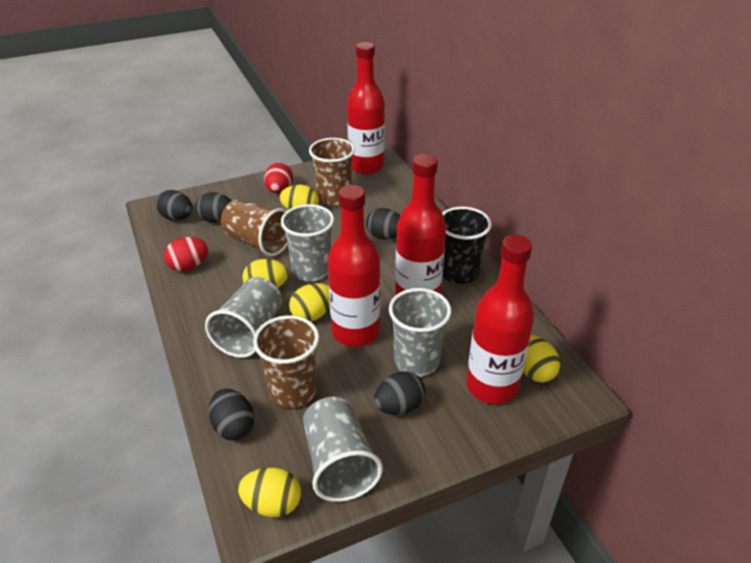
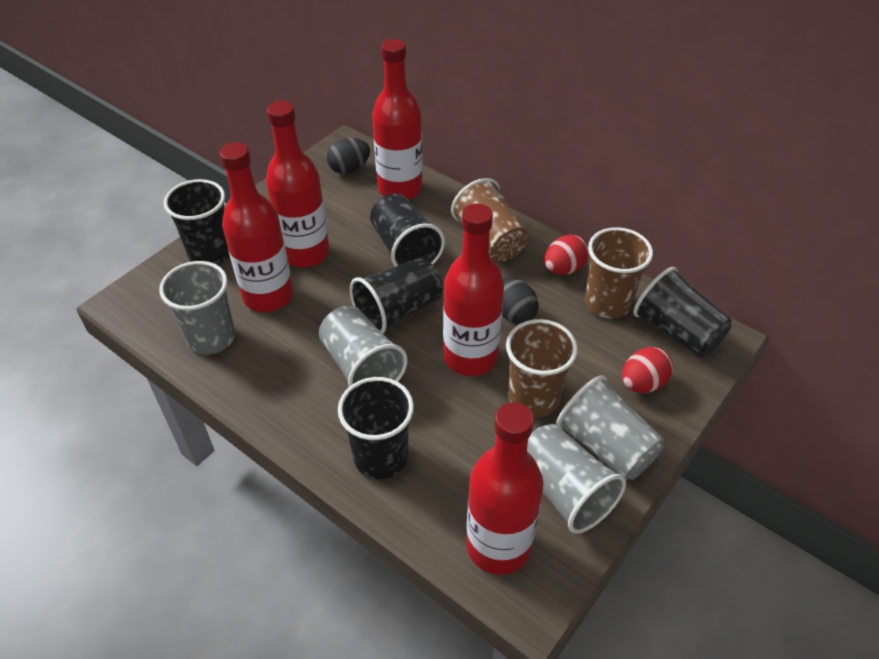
black cup: [442,207,492,284] = 1 -> [164,179,230,265] [338,377,414,479] [350,258,442,334] [370,193,445,267] [633,267,732,358] = 5
black egg: [156,190,193,221] [195,192,232,223] [209,389,254,440] [366,208,401,239] [374,371,426,415] = 5 -> [327,138,370,174] [502,277,539,324] = 2
red bottle: [327,185,380,347] [347,42,385,174] [395,154,446,295] [466,235,534,404] = 4 -> [220,142,293,312] [266,100,330,268] [372,39,423,199] [443,203,504,376] [466,402,544,575] = 5
yellow egg: [238,468,301,517] [242,259,288,288] [280,185,319,210] [289,283,330,321] [523,335,560,382] = 5 -> none = 0

